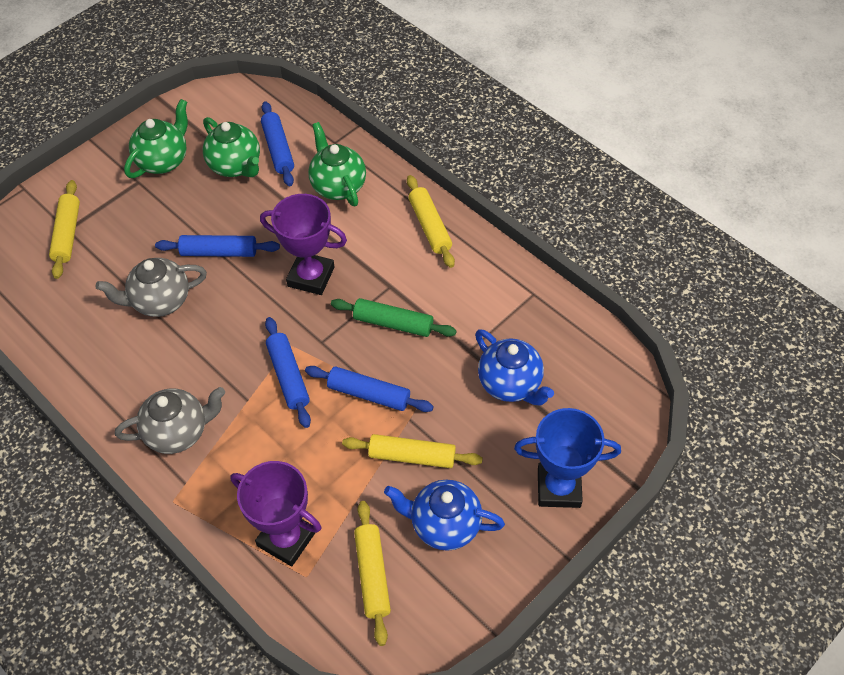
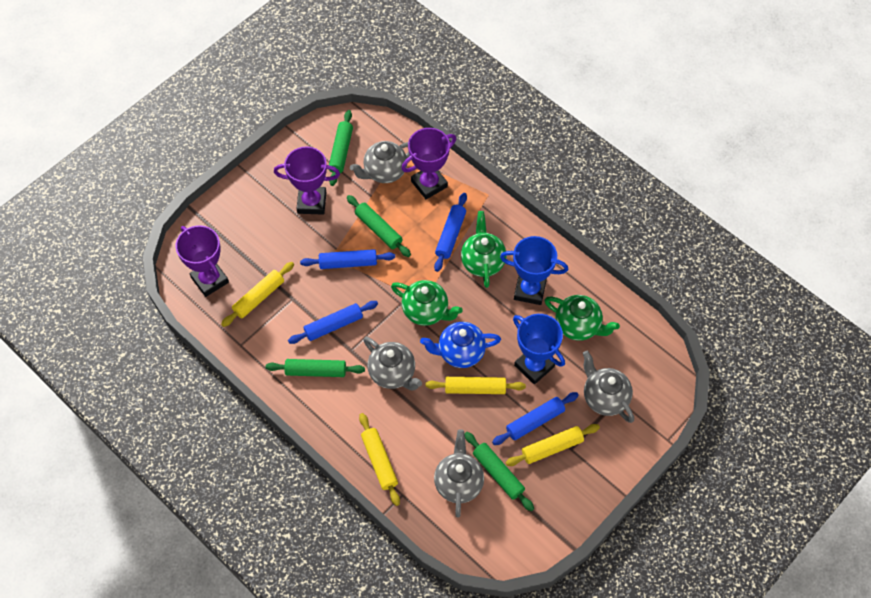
blue teapot: [384,479,505,551] [475,329,554,406] = 2 -> [420,322,501,368] = 1
blue trophy: [514,408,621,508] = 1 -> [500,236,568,305] [513,314,565,384] = 2
green rolling pin: [331,298,457,337] = 1 -> [265,359,365,377] [329,110,353,186] [347,195,411,257] [464,432,534,511] = 4
grey teapot: [95,258,207,317] [115,387,225,454] = 2 -> [350,141,410,183] [363,337,422,390] [434,429,484,518] [583,351,634,423] = 4
purple trophy: [231,461,321,566] [260,194,347,295] = 2 -> [176,225,229,297] [274,147,340,215] [401,128,456,199] = 3

